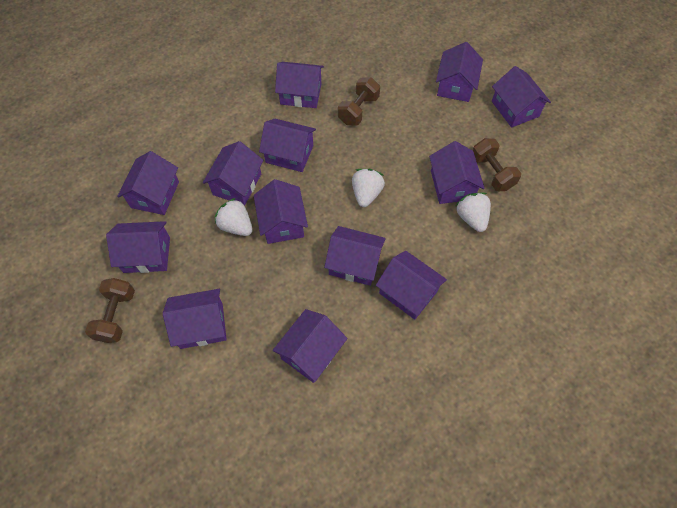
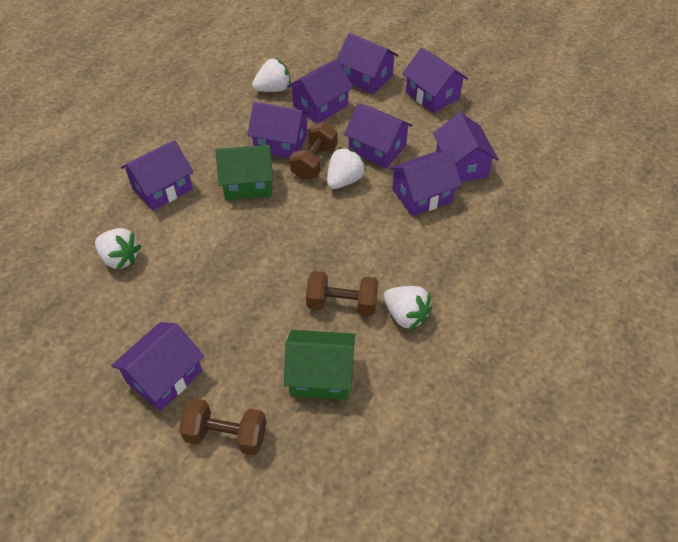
green house: none = 0 -> [215,145,273,200] [284,330,355,400] = 2
purple house: [106,221,170,273] [117,151,179,215] [163,289,227,349] [203,141,264,205] [254,179,308,244] [259,119,316,172] [272,309,348,383] [275,62,324,108] [324,226,386,286] [376,251,447,320] [429,141,485,204] [436,42,483,102] [492,66,551,128] = 13 -> [111,322,204,411] [121,140,193,211] [247,102,310,159] [287,59,354,123] [337,33,399,94] [344,103,413,168] [389,151,462,216] [402,48,468,113] [433,112,499,182] = 9
white strawberry: [215,198,253,236] [352,169,385,207] [456,193,491,232] = 3 -> [95,228,141,270] [252,58,291,92] [327,147,366,189] [384,286,432,330] = 4

